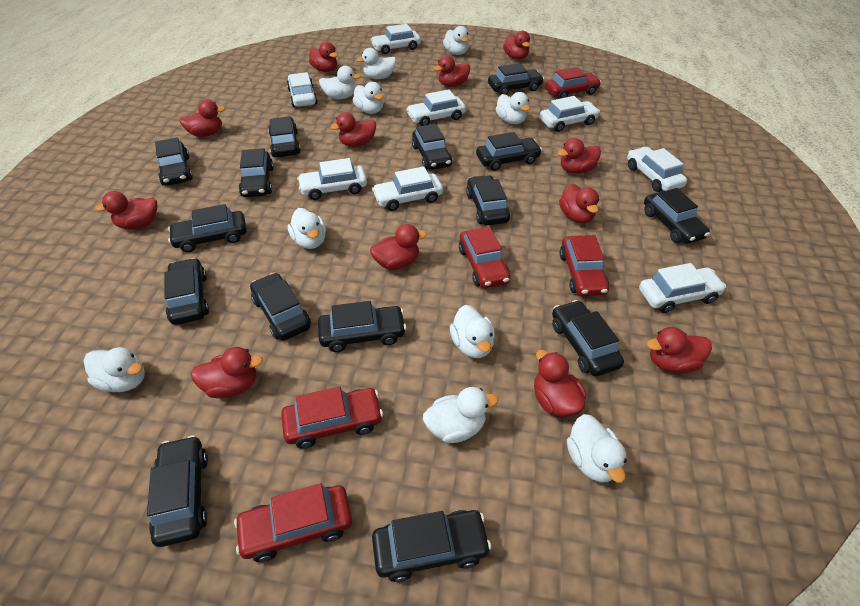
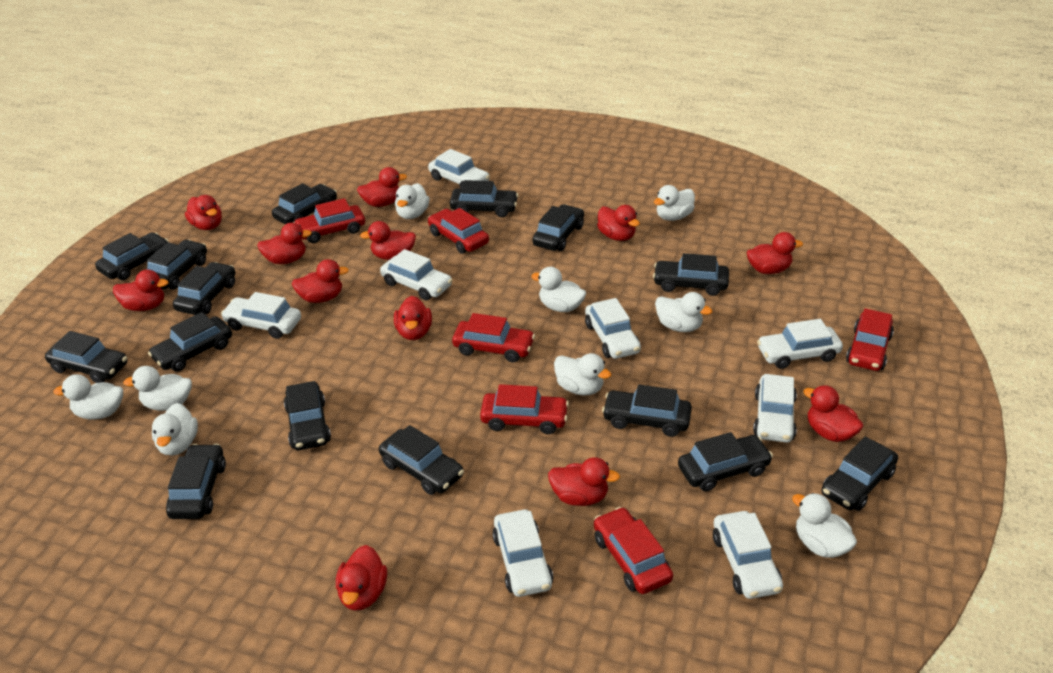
red car: [234,483,352,562] [281,387,383,449] [459,226,510,288] [545,67,601,99] [559,235,609,296] = 5 -> [293,198,365,243] [428,208,489,254] [452,313,535,362] [480,384,569,434] [594,507,673,594] [846,308,894,371] = 6
white duck: [84,347,145,392] [288,208,326,249] [319,66,361,99] [353,82,383,114] [357,48,396,79] [423,387,498,443] [443,26,469,55] [450,305,495,358] [496,92,530,124] [567,414,627,483] = 10 -> [53,374,123,420] [123,366,192,411] [152,403,198,456] [395,183,430,219] [531,267,586,312] [554,353,612,395] [654,185,695,221] [655,292,713,332] [792,493,857,558] = 9

